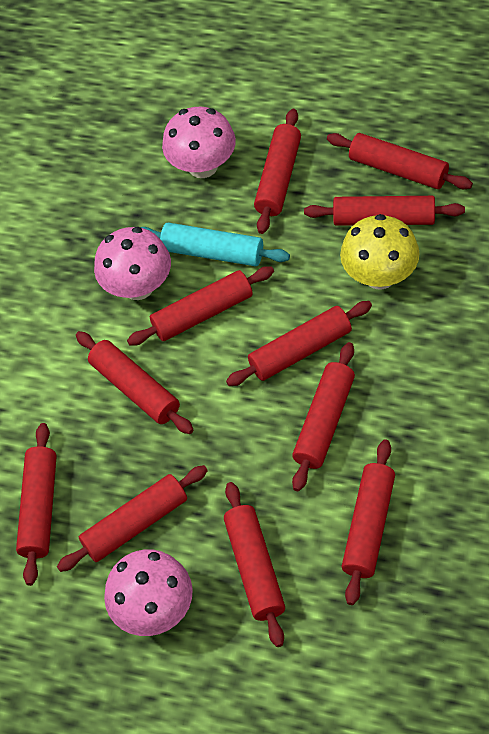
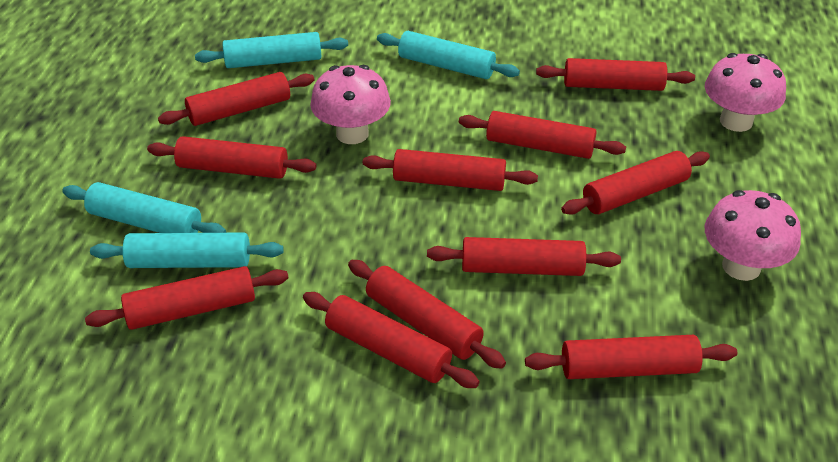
turquoise rolling pin: [140,223,290,266] = 1 -> [62,182,226,233] [90,233,284,268] [195,32,348,68] [377,31,520,79] = 4
yellow mushroom: [340,214,420,290] = 1 -> none = 0

